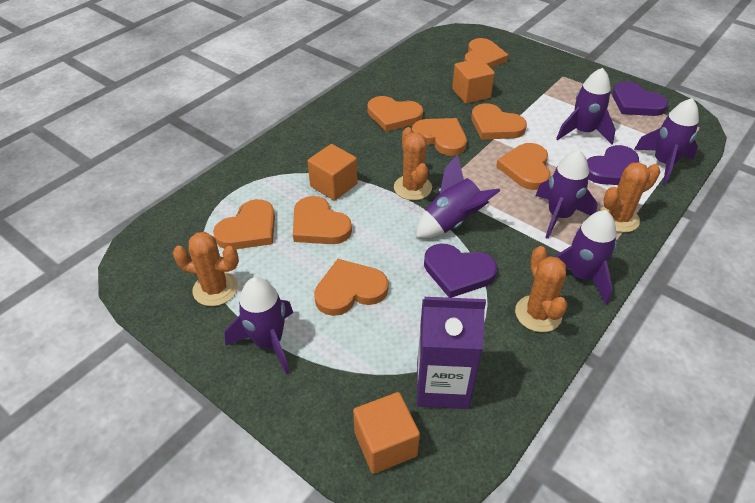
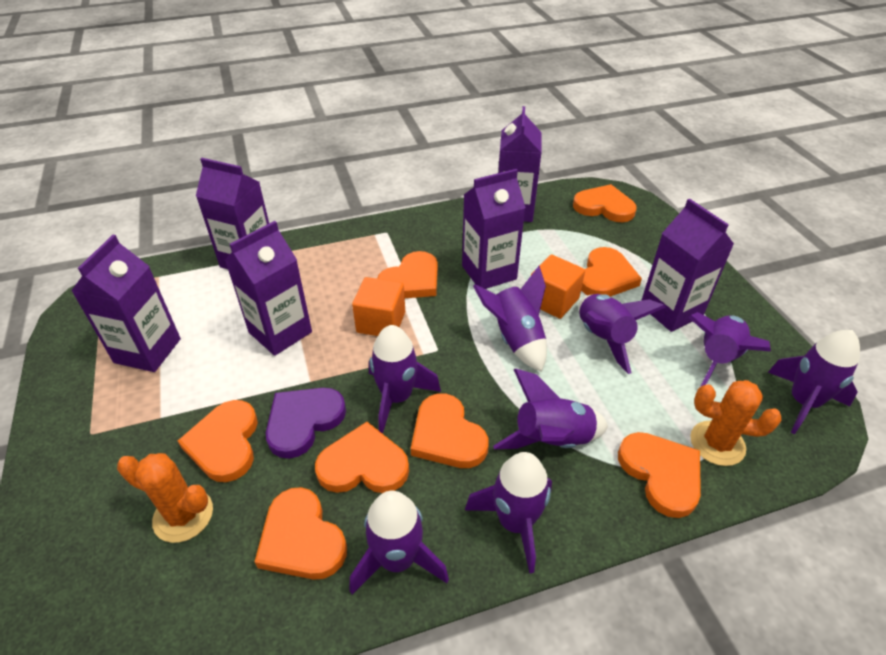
orange cactus: [173,232,239,306] [394,127,432,200] [515,246,567,332] [599,162,660,233] = 4 -> [117,453,213,543] [690,380,782,466] = 2
orange cube: [308,144,358,201] [353,392,420,474] [452,58,495,104] = 3 -> [352,277,405,336] [531,254,585,319] = 2
purple carton: [417,297,486,409] = 1 -> [71,235,181,372] [196,158,269,269] [225,221,312,356] [462,169,526,289] [498,106,542,222] [641,199,734,332] = 6
purple heart: [424,243,497,298] [587,145,639,185] [612,81,668,116] = 3 -> [266,388,346,459] = 1
purple rocket: [225,277,293,375] [416,154,500,238] [535,150,598,239] [554,210,617,305] [556,68,616,144] [634,98,699,185] = 6 -> [350,491,449,595] [369,325,441,433] [465,452,552,573] [473,266,547,372] [493,369,608,449] [579,294,666,374] [688,312,771,387] [768,330,860,434] = 8

